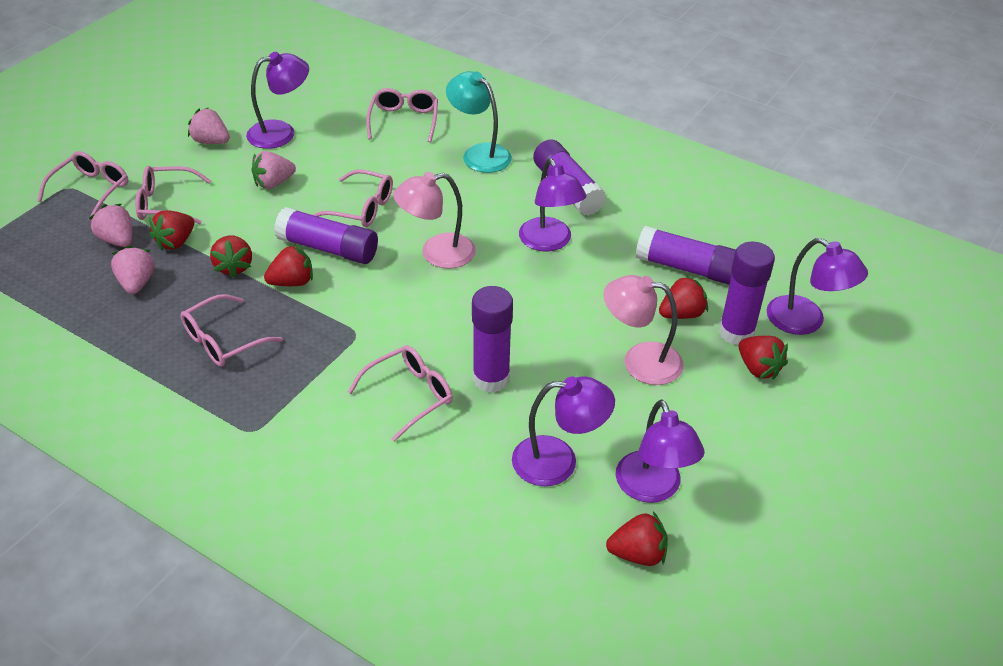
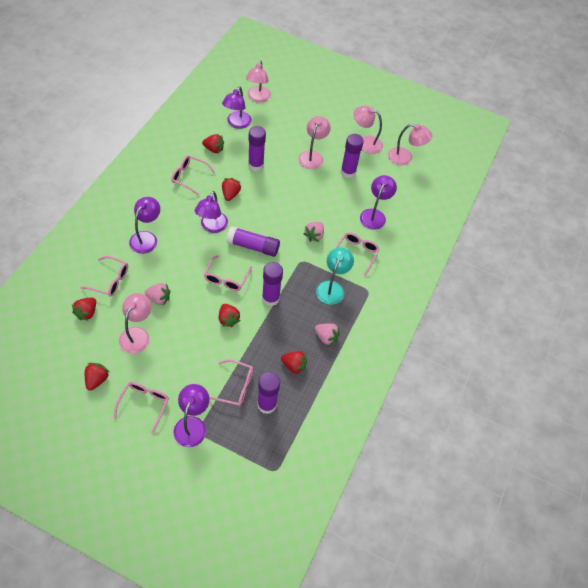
pink lamp: [393,172,476,269] [603,275,684,385] = 2 -> [119,293,151,354] [246,60,271,103] [299,116,331,169] [353,106,383,154] [388,124,432,165] = 5
pink strawberry: [89,204,132,247] [111,246,155,294] [188,108,230,144] [251,151,296,189] = 4 -> [145,283,170,306] [304,222,324,242] [315,323,340,346] = 3

